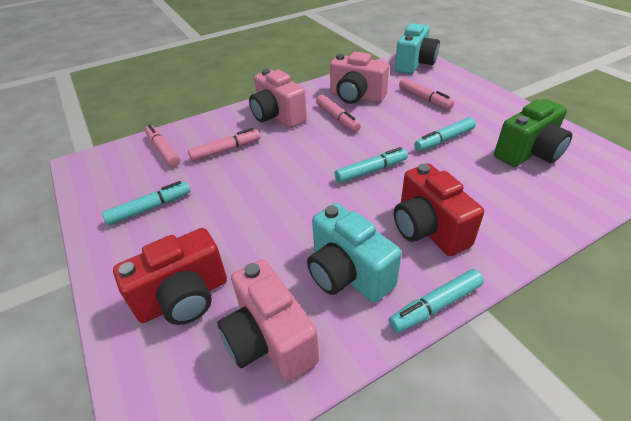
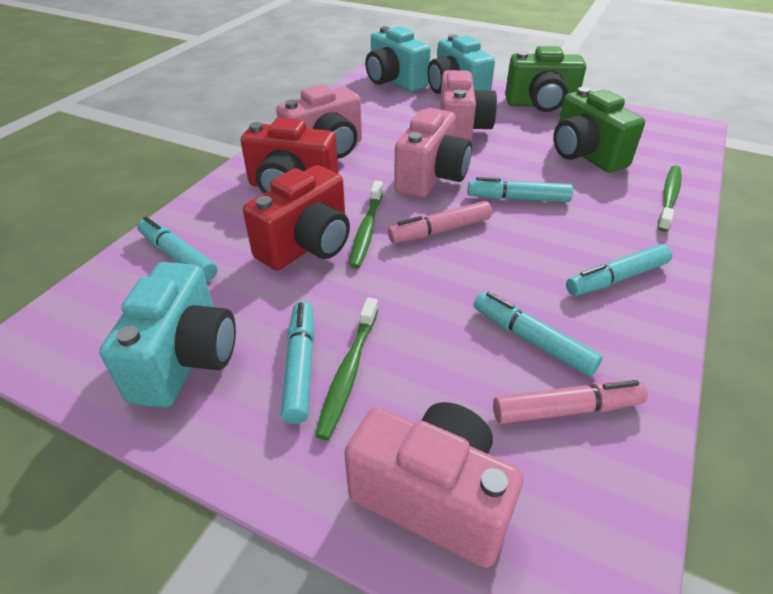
green camera: [494,99,572,167] = 1 -> [505,46,586,112] [553,87,645,173] = 2
green toothbrush: none = 0 -> [315,297,378,440] [349,181,383,269] [657,165,682,232] = 3
pink camera: [217,259,319,382] [249,69,307,128] [330,52,389,104] = 3 -> [276,84,362,159] [344,402,523,568] [394,108,472,198] [440,70,497,142] = 4
pink marker: [145,124,180,167] [188,128,260,162] [316,95,361,132] [399,78,454,110] = 4 -> [388,201,492,243] [493,380,648,424] = 2
turquoise camera: [307,203,402,303] [395,23,440,74] = 2 -> [99,262,236,408] [365,26,431,92] [427,34,495,94] = 3
turquoise marker: [102,181,190,225] [335,147,408,183] [389,269,484,333] [414,117,476,151] = 4 -> [137,217,217,281] [281,301,314,424] [468,177,573,202] [473,292,602,377] [566,244,672,296] = 5

